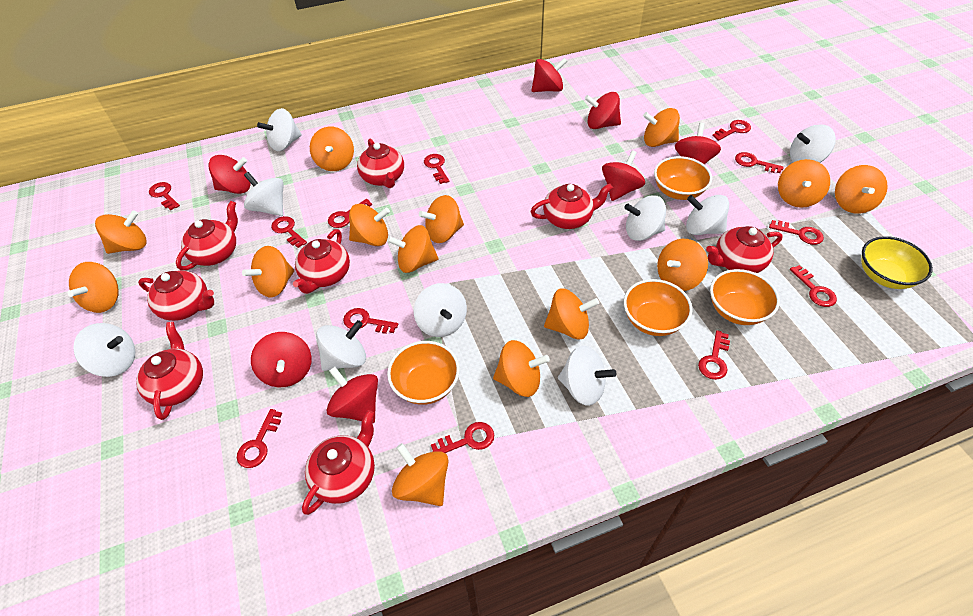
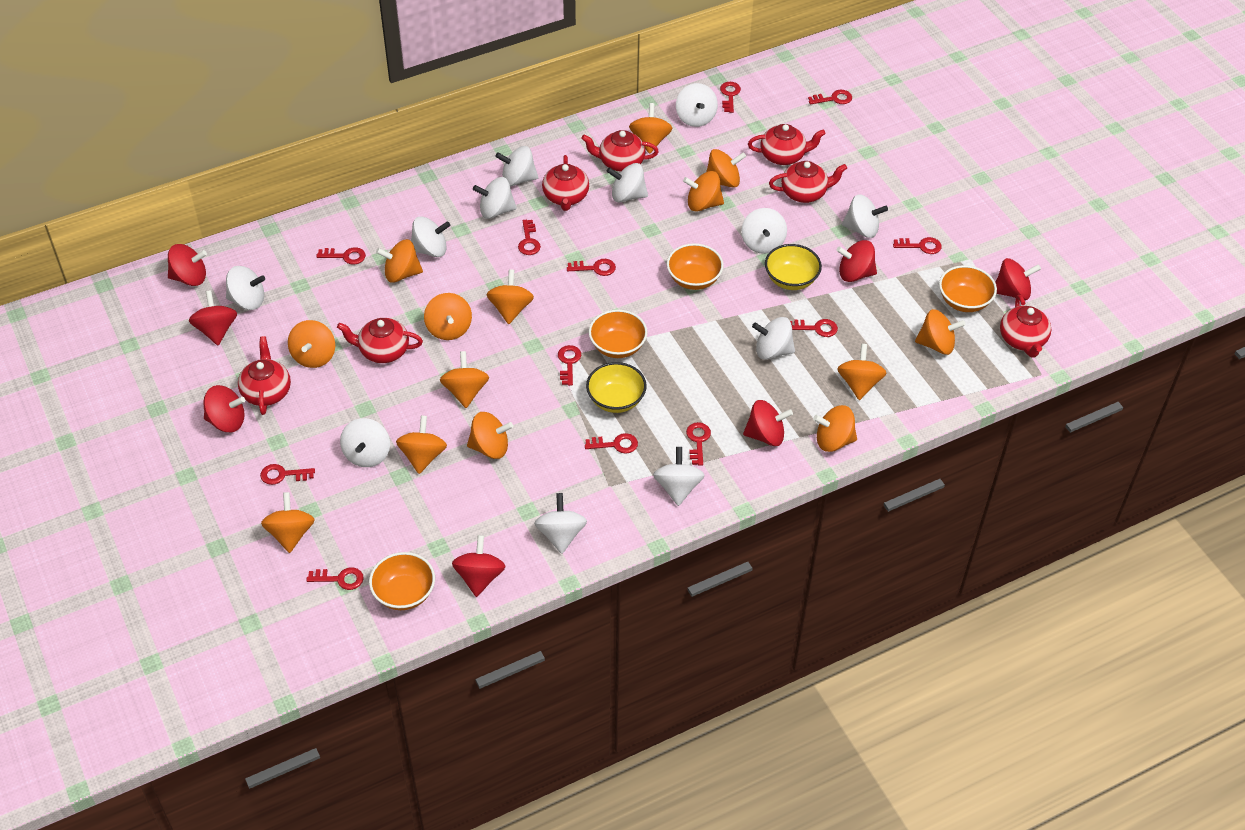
red teapot: [136,322,203,420] [138,270,214,321] [176,201,238,271] [293,229,350,294] [302,410,375,515] [357,139,404,188] [530,183,613,229] [706,226,783,273] = 8 -> [238,336,291,415] [337,318,423,363] [542,155,589,211] [581,130,659,172] [748,124,826,165] [769,161,847,203] [1000,295,1051,358] = 7
white spinning top: [73,323,135,377] [244,172,284,216] [257,108,302,151] [316,320,366,371] [414,283,467,337] [558,346,616,406] [624,195,666,241] [686,195,729,235] [790,124,836,163] = 9 -> [226,266,265,310] [340,418,390,467] [411,216,450,257] [473,177,517,219] [495,146,538,186] [534,493,587,554] [607,163,648,202] [653,447,705,506] [676,83,718,127] [741,208,787,254] [752,317,795,360] [842,194,888,238] = 12
yellow bowl: [861,236,933,289] = 1 -> [586,362,647,413] [765,244,822,290] = 2

